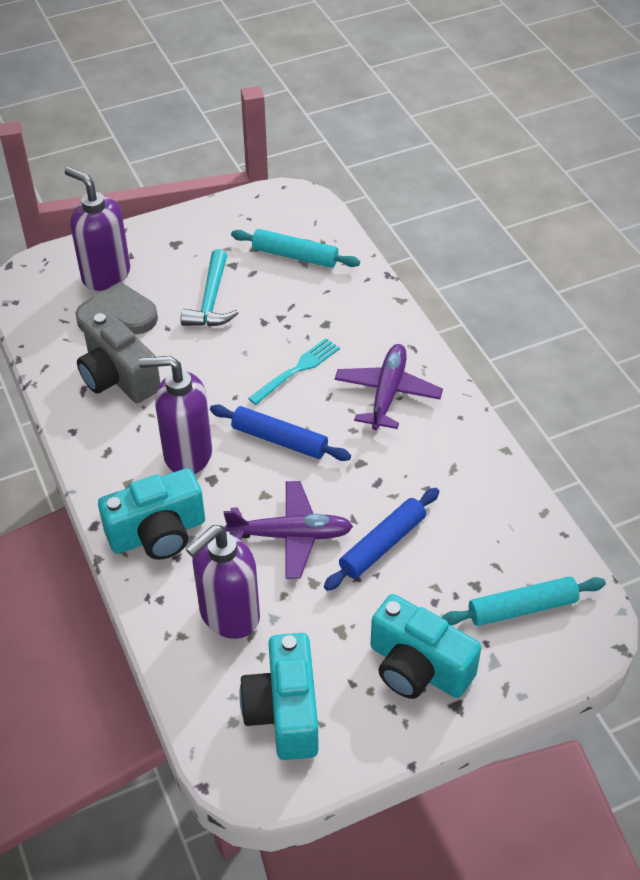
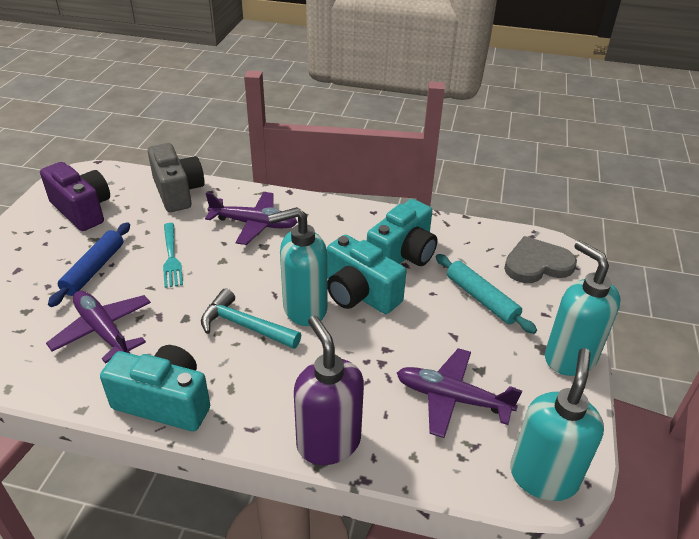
blue rolling pin: [210,405,351,461] [324,488,439,591] = 2 -> [48,222,130,307] = 1
purple camera: none = 0 -> [40,162,110,231] = 1
purple plane: [224,481,353,579] [335,344,443,430] = 2 -> [46,291,151,364] [205,192,298,245] [397,348,522,438] = 3
purple soap dispenser: [65,167,130,291] [139,356,212,474] [186,525,260,639] = 3 -> [294,316,364,465] = 1
turquoise rolling pin: [231,229,360,268] [441,576,606,626] = 2 -> [436,254,537,334] = 1
turquoise soap dispenser: none = 0 -> [268,207,327,326] [510,348,604,501] [545,240,621,376] = 3

